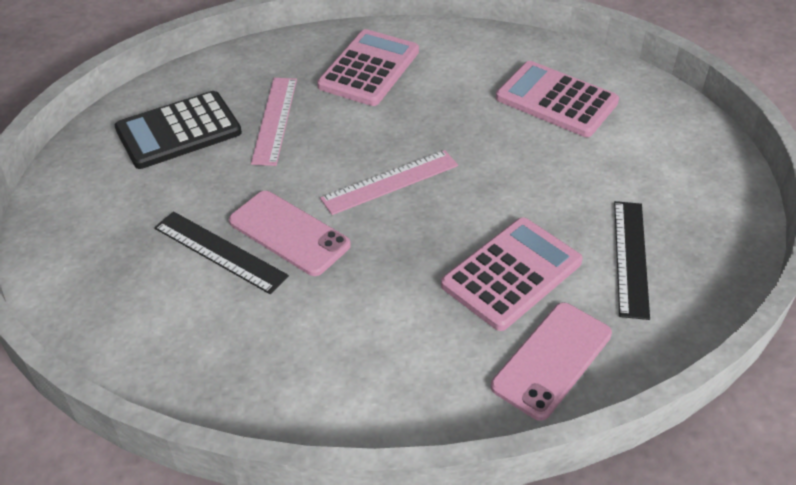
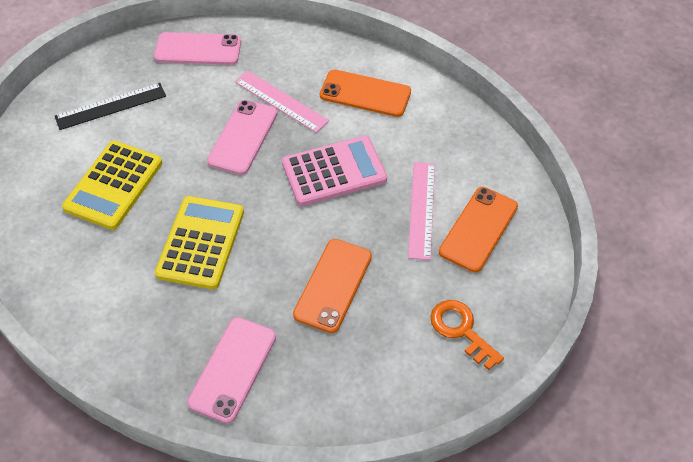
black calculator: [115,91,242,169] = 1 -> none = 0
black ruler: [154,211,289,294] [614,201,650,320] = 2 -> [55,83,166,130] = 1
orange key: none = 0 -> [430,300,504,370] = 1
orange phone: none = 0 -> [293,239,372,333] [320,70,411,117] [439,187,518,272] = 3
pink calculator: [317,29,419,106] [441,217,583,331] [496,61,619,137] = 3 -> [282,136,387,206] = 1
pink phone: [229,191,351,276] [491,302,612,421] = 2 -> [154,32,241,65] [187,317,276,424] [207,100,278,175] = 3
yellow calculator: none = 0 -> [62,141,162,230] [155,196,244,289] = 2

